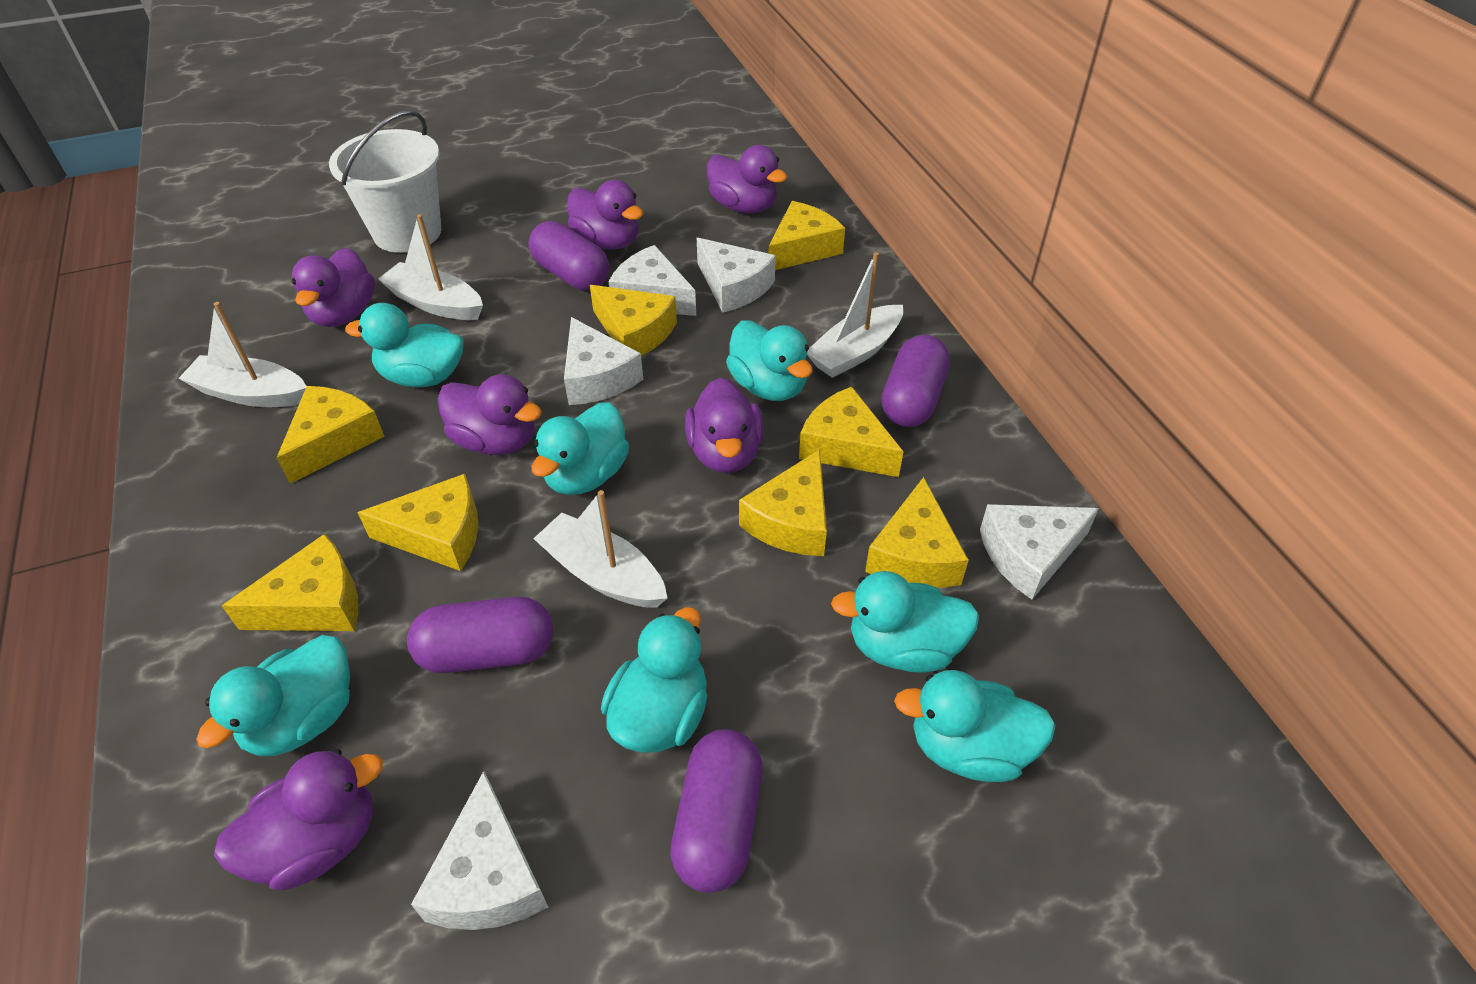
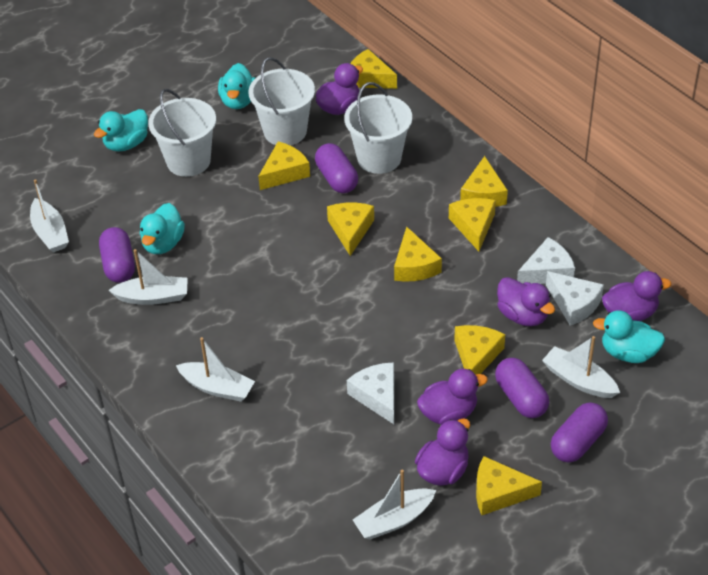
purple duck: [214,749,383,891] [292,248,375,327] [437,374,542,455] [567,180,643,250] [685,378,764,473] [707,145,787,213] = 6 -> [316,63,363,115] [415,418,470,486] [417,369,488,425] [497,277,555,326] [602,271,671,321] = 5
turquoise duck: [196,635,350,756] [345,303,464,387] [532,402,629,495] [601,607,708,752] [726,320,813,401] [831,571,979,673] [894,670,1056,782] = 7 -> [94,109,148,152] [140,203,185,254] [218,63,255,109] [593,310,665,363] = 4
white boat: [178,302,307,407] [378,214,483,320] [533,490,668,608] [807,252,903,378] = 4 -> [30,179,69,252] [108,249,188,305] [176,337,255,402] [353,469,436,540] [542,336,620,398] = 5
white bucket: [329,110,441,253] = 1 -> [148,89,216,177] [249,57,315,146] [344,82,412,174] = 3
white cheese: [411,771,548,930] [564,317,643,405] [609,245,696,316] [697,238,776,313] [980,504,1099,599] = 5 -> [347,362,394,424] [517,237,575,284] [546,271,604,326] = 3

